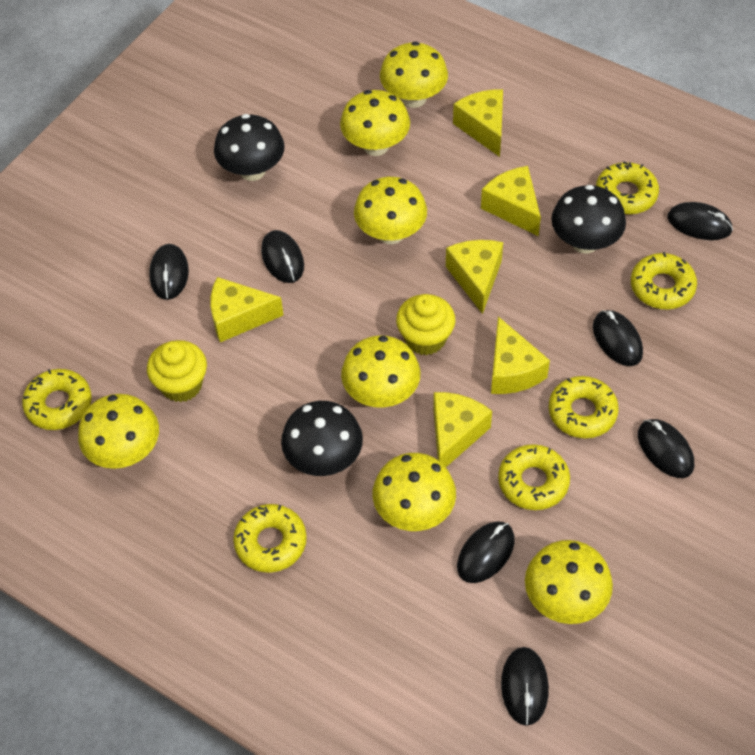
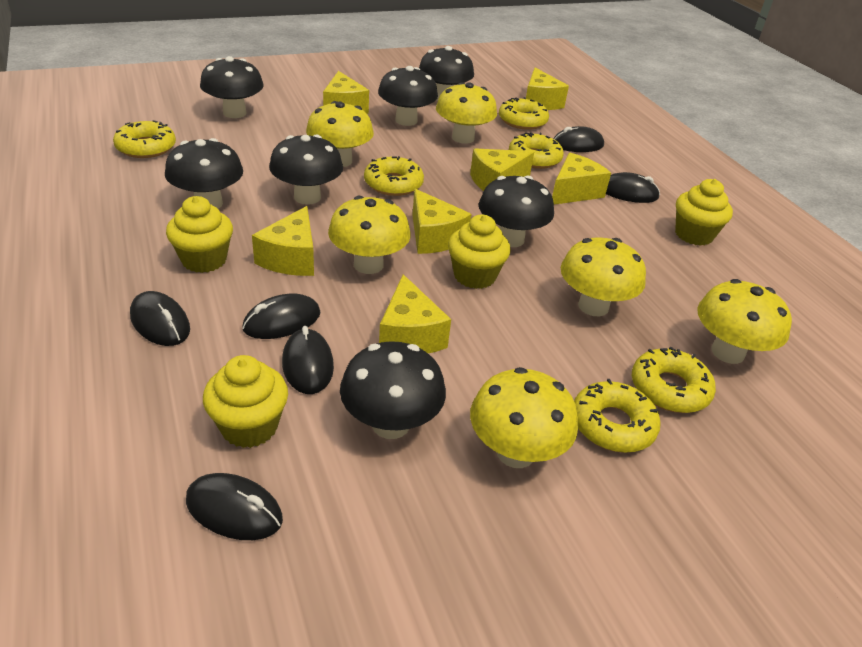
black mouse: [149,244,189,300] [261,230,304,283] [457,521,515,583] [501,647,549,726] [593,310,643,366] [638,419,694,478] [667,202,733,240] = 7 -> [130,291,190,346] [186,473,283,540] [242,294,320,339] [282,326,334,394] [554,126,604,152] [606,172,660,203] = 6
black mushroom: [214,114,284,181] [281,401,363,476] [551,185,626,253] = 3 -> [165,138,243,209] [200,56,264,118] [269,134,343,205] [340,341,446,439] [378,66,438,126] [419,46,474,101] [479,175,554,247] = 7
yellow cheese: [210,277,283,342] [433,392,492,467] [446,240,503,314] [453,89,503,157] [481,166,541,236] [491,317,550,394] = 6 -> [252,206,314,276] [323,71,369,114] [379,274,451,353] [412,189,472,254] [470,148,534,191] [526,68,569,110] [552,153,611,205] = 7
yellow cupcake: [147,340,207,402] [396,294,456,355] = 2 -> [166,196,233,273] [203,355,288,448] [448,214,510,289] [675,179,733,246] = 4
yellow mushroom: [78,394,159,469] [340,90,410,156] [341,335,420,408] [354,177,427,244] [373,453,456,531] [380,42,448,108] [525,540,613,624] = 7 -> [306,101,374,167] [328,196,411,274] [436,82,497,144] [470,367,578,468] [561,237,646,316] [698,279,792,364] = 6

